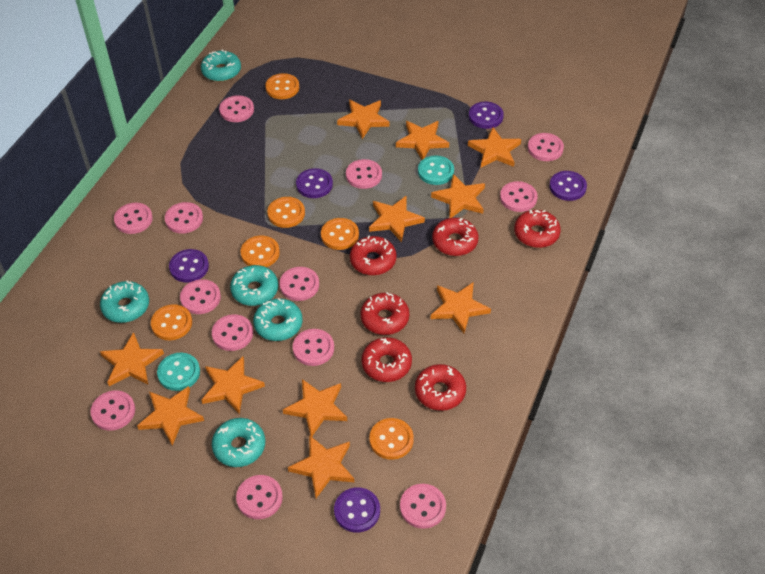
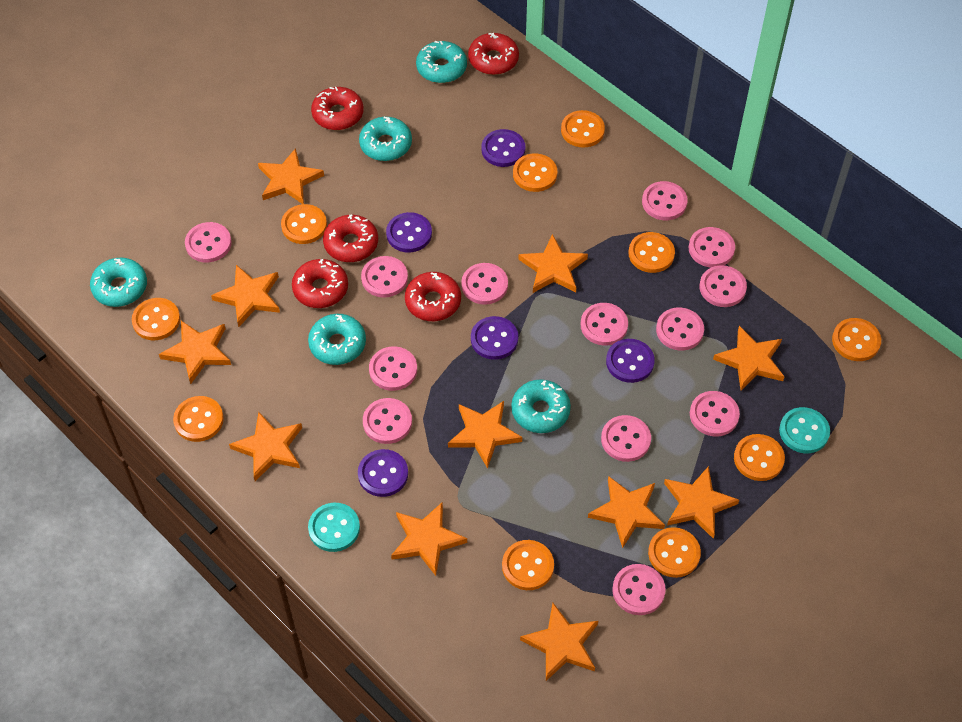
orange button: [151,304,192,340] [240,236,280,267] [265,73,299,99] [267,197,305,228] [321,218,359,250] [369,418,414,460] = 6 -> [132,298,180,340] [173,396,224,442] [281,204,327,244] [502,540,554,590] [513,153,557,192] [561,110,605,148] [629,232,675,273] [648,527,701,578] [734,434,785,481] [832,318,881,361] = 10
red donut: [350,236,397,275] [361,292,409,335] [361,337,412,382] [415,364,466,411] [432,218,479,256] [514,210,561,248] = 6 -> [292,259,348,308] [311,87,364,130] [323,214,378,262] [405,272,461,321] [468,33,519,75] = 5

